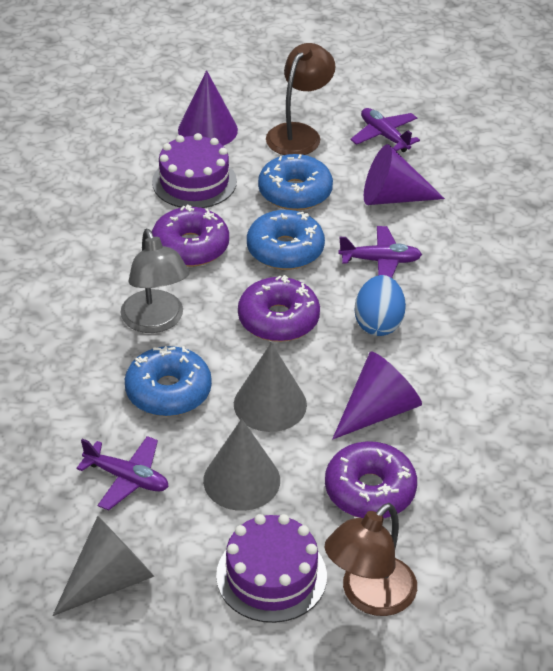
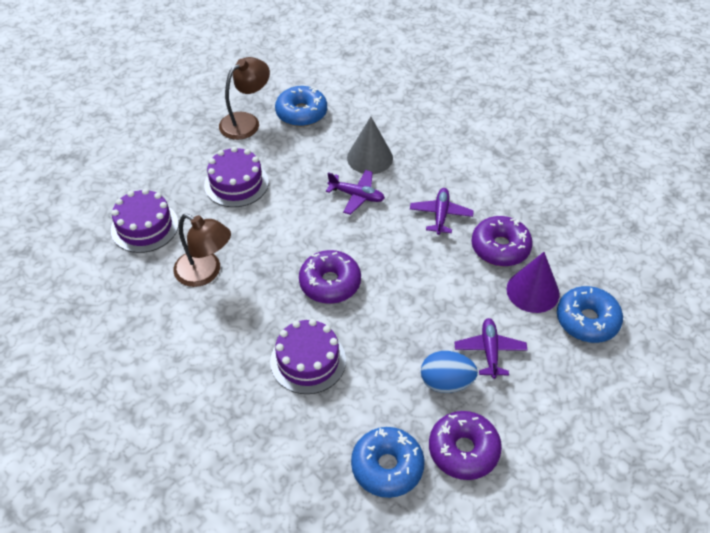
grey cone: [52,516,155,616] [203,419,280,511] [234,342,307,432] = 3 -> [347,117,393,174] = 1
grey lamp: [121,229,190,333] = 1 -> none = 0
purple cake: [152,133,237,208] [216,514,327,623] = 2 -> [111,189,179,253] [204,147,269,207] [270,319,346,394] = 3
purple cone: [178,70,238,146] [332,351,422,439] [364,144,445,205] = 3 -> [507,252,560,313] = 1

